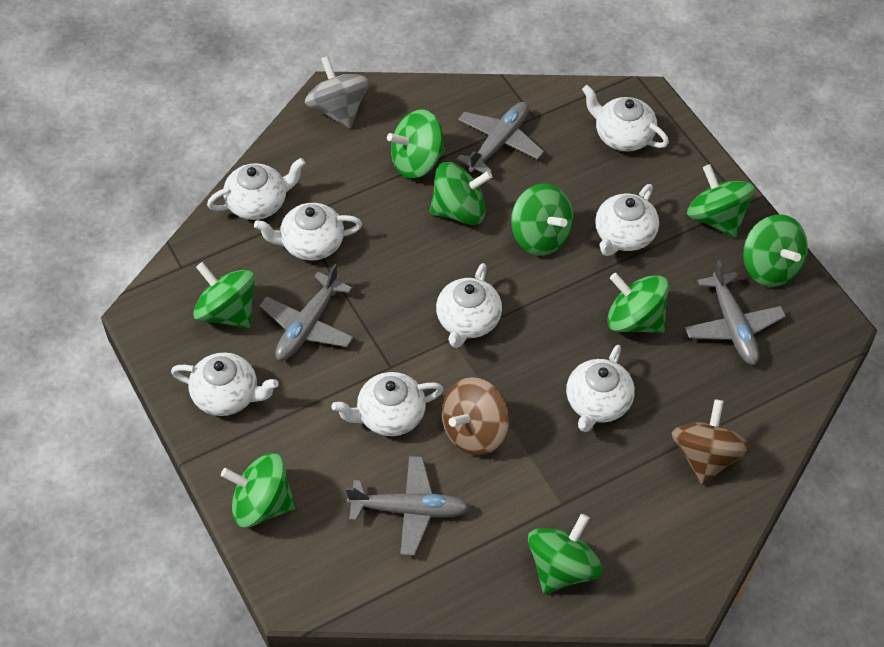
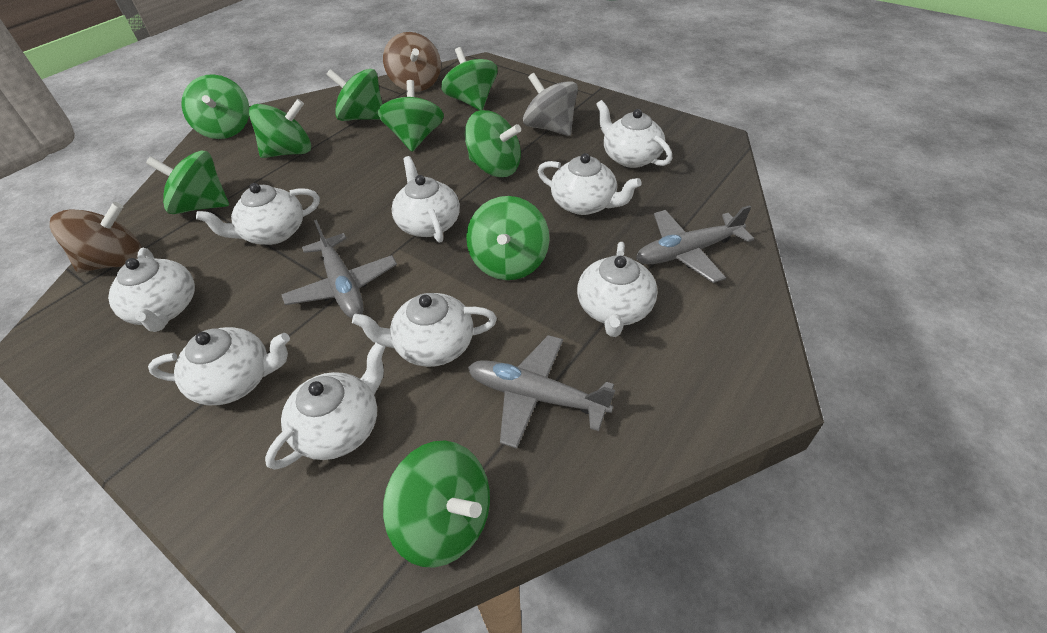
grey plane: [260,264,354,361] [346,456,470,556] [457,102,544,173] [685,260,786,365] = 4 -> [281,220,397,318] [468,335,615,449] [636,205,754,283] = 3
white teapot: [171,353,279,416] [207,158,305,220] [254,203,362,261] [331,372,444,436] [436,263,502,348] [566,345,635,432] [582,85,669,151] [595,184,659,256] = 8 -> [108,248,195,332] [148,327,290,406] [196,183,320,245] [265,342,385,470] [352,293,497,367] [391,156,460,243] [538,153,642,215] [577,242,657,337] [596,100,672,168] = 9

